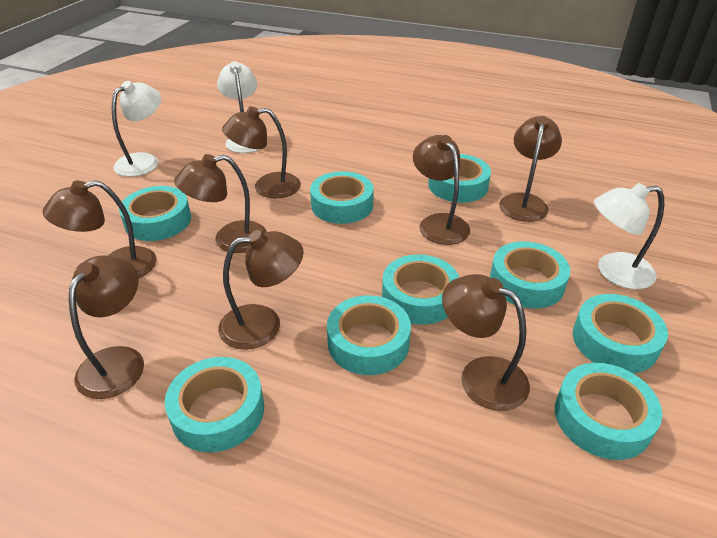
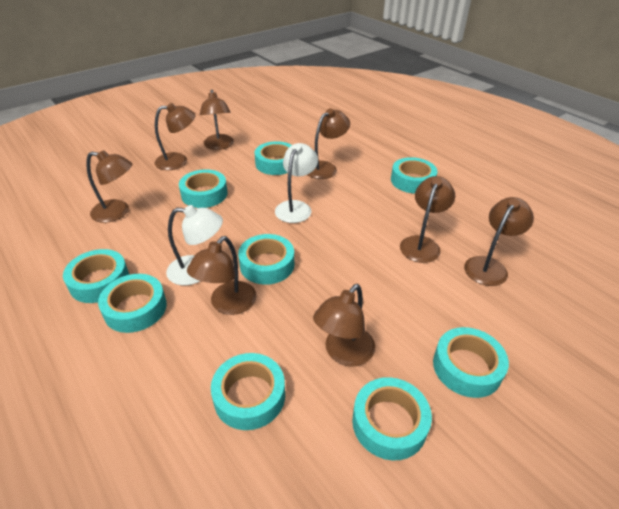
white lamp: [112,81,161,177] [217,61,260,153] [594,183,664,289] = 3 -> [166,205,223,286] [275,143,318,223] = 2

